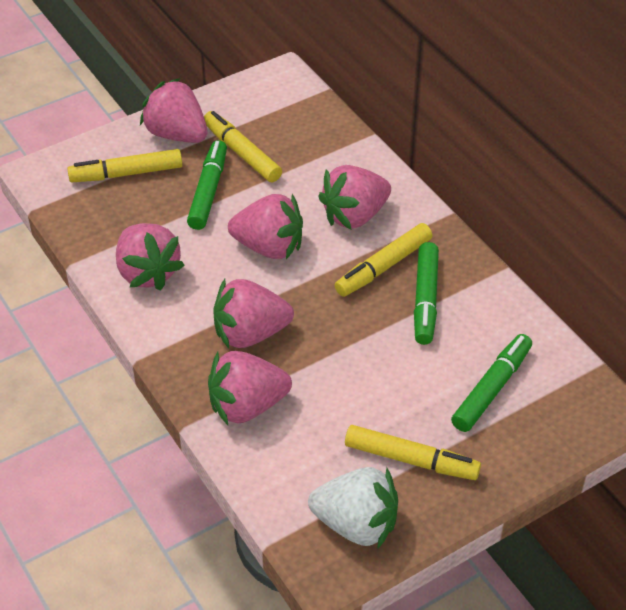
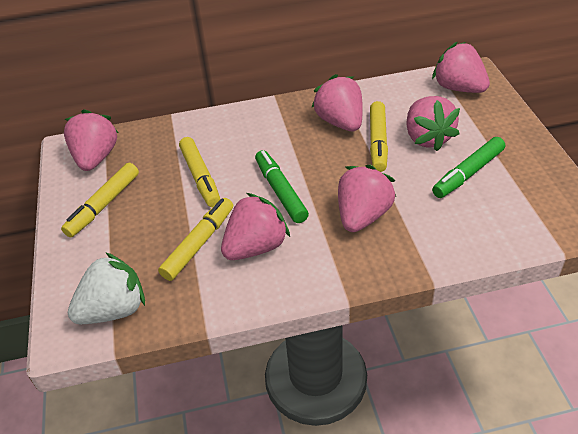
green marker: [187,140,227,230] [414,242,439,345] [451,334,532,432] = 3 -> [255,150,309,223] [432,137,505,198] = 2

